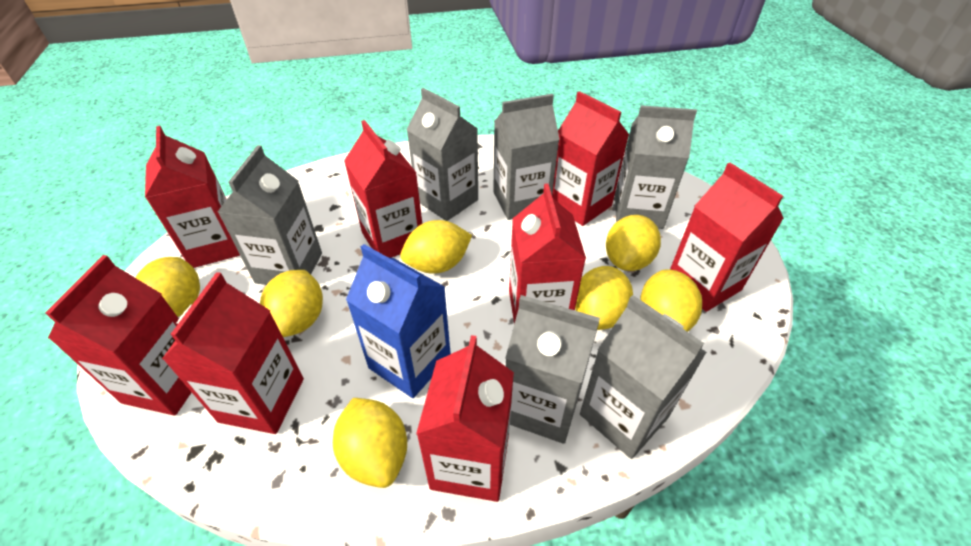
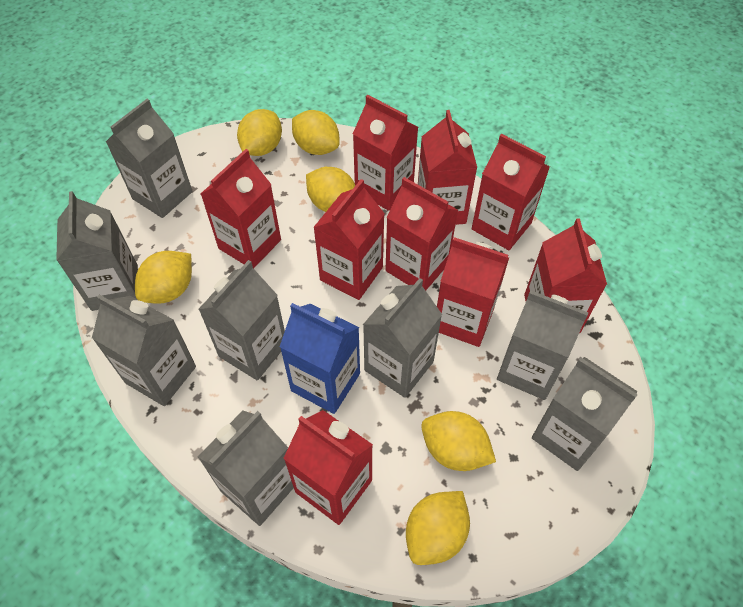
grey carton: [218,145,322,285] [407,88,478,221] [493,94,560,220] [505,295,600,444] [580,295,707,459] [615,105,697,229] = 6 -> [56,191,138,311] [92,294,196,406] [106,99,193,218] [198,260,285,380] [198,411,294,526] [363,278,442,398] [497,290,588,400] [532,357,638,471] = 8
red carton: [46,255,192,416] [145,126,240,268] [162,272,304,434] [344,120,422,258] [416,335,514,502] [509,183,586,324] [552,91,629,226] [670,163,784,312] = 8 -> [201,149,281,269] [283,410,373,525] [313,179,385,300] [353,95,418,211] [386,177,458,291] [418,110,477,225] [437,237,509,347] [472,134,550,250] [524,218,607,333] = 9
yellow lemon: [135,257,200,317] [260,270,323,337] [333,398,407,488] [400,220,472,274] [575,266,633,330] [606,215,661,271] [640,269,702,332] = 7 -> [135,251,192,304] [237,109,282,156] [292,110,340,155] [306,167,355,212] [406,491,470,565] [421,411,496,471] = 6

